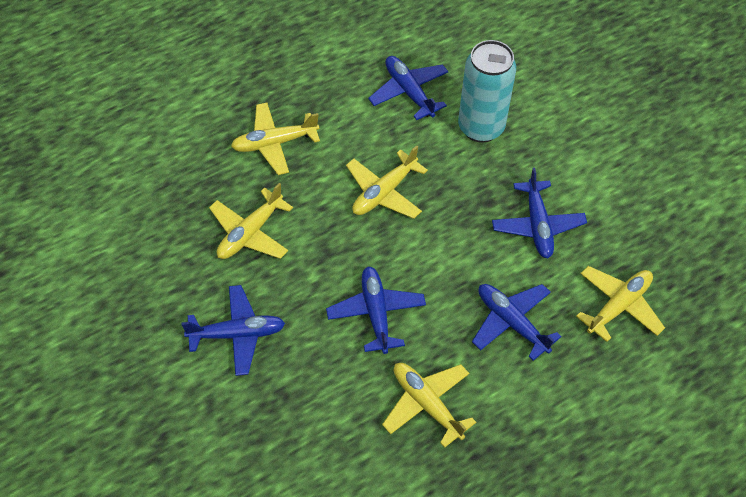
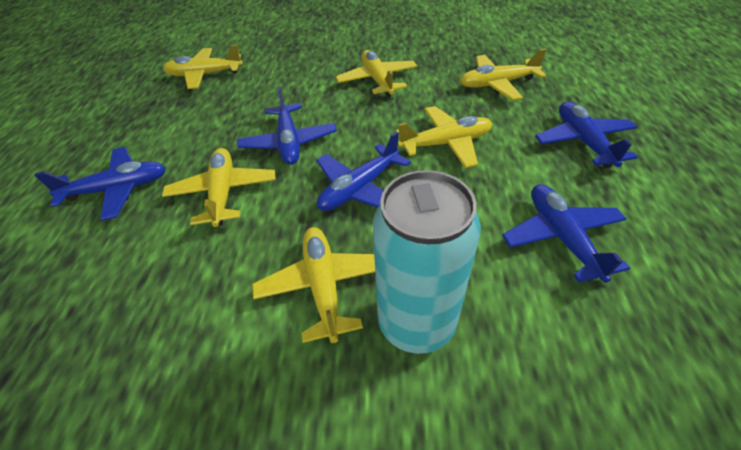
yellow plane: [209,183,293,259] [231,103,320,175] [346,145,428,219] [382,363,476,448] [576,266,665,342] = 5 -> [162,148,276,227] [163,45,243,89] [252,227,375,343] [335,50,417,98] [396,106,492,168] [460,49,547,100] = 6

